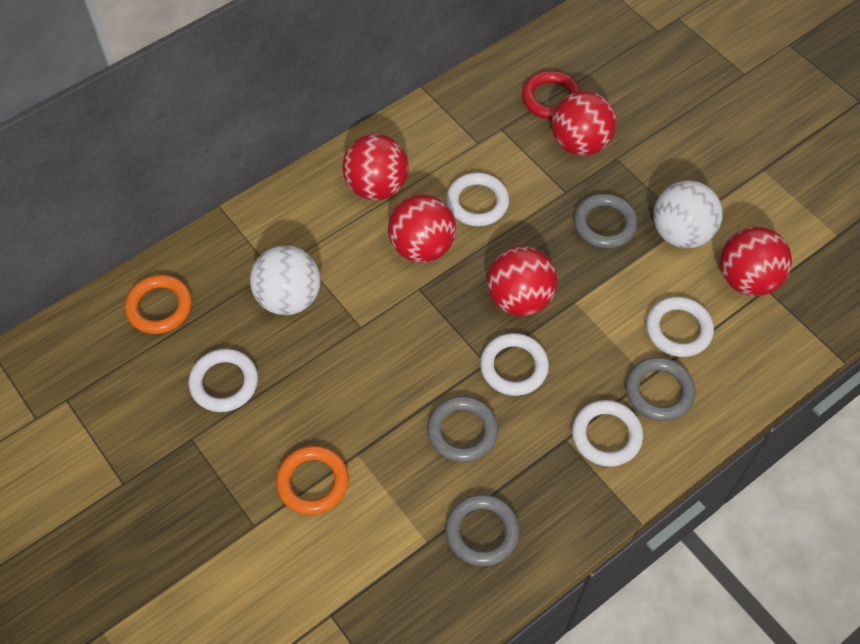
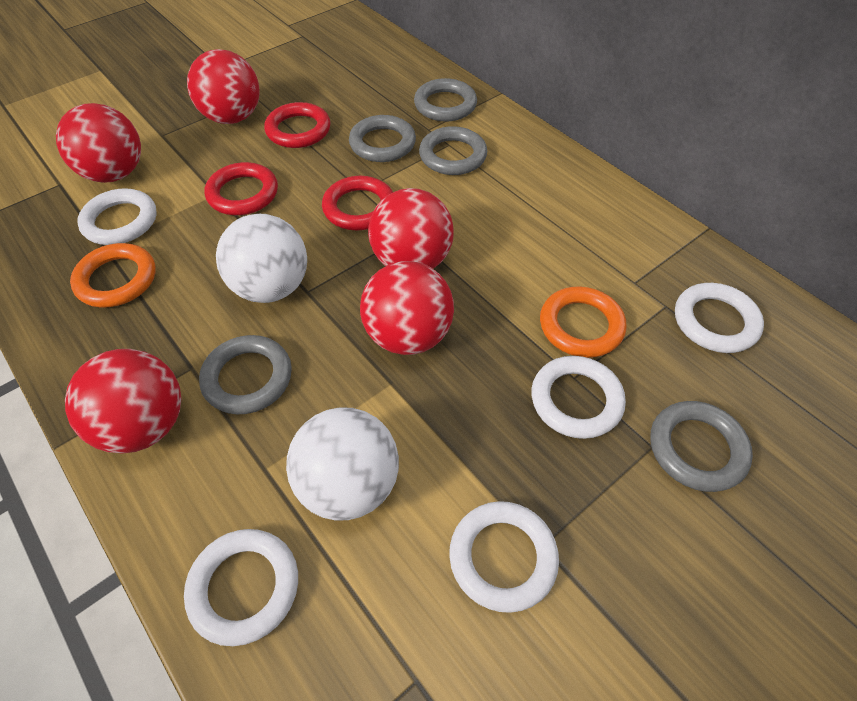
grey ring: [427,396,498,462] [445,494,520,566] [574,193,638,249] [626,357,695,421] = 4 -> [199,335,292,414] [349,115,416,162] [414,78,477,122] [419,126,487,175] [650,401,753,492] = 5
red ring: [522,71,581,120] = 1 -> [205,162,278,215] [264,102,330,148] [322,176,393,230] = 3

